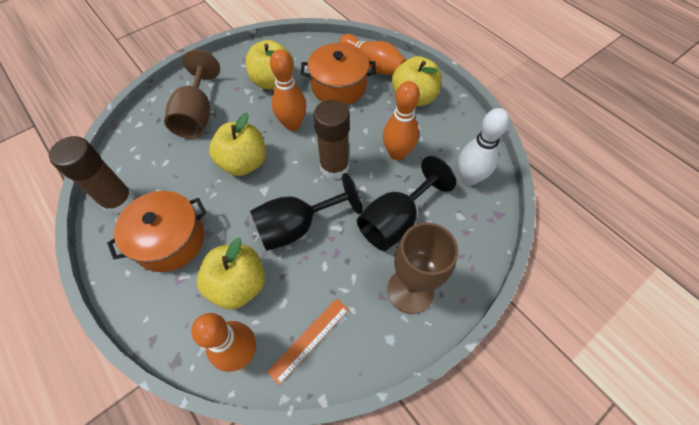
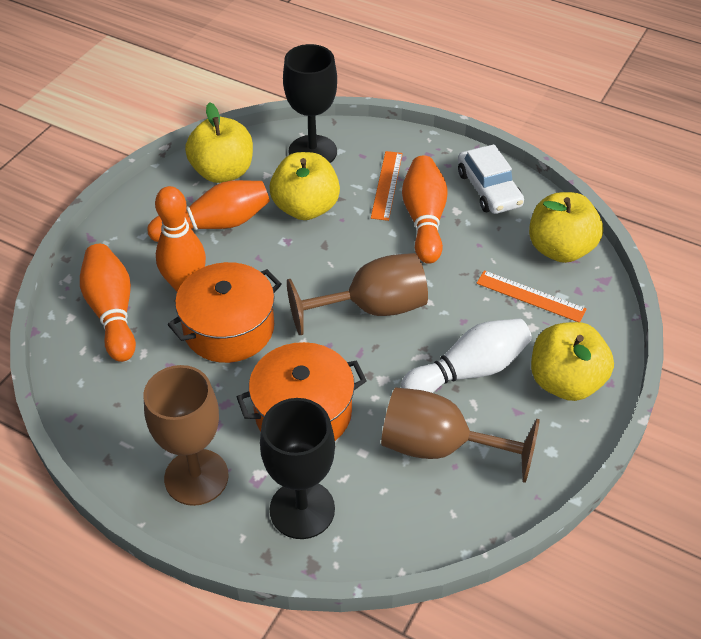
brown glue stick: [49,136,135,215] [314,100,350,179] = 2 -> none = 0
brown goblet: [164,50,220,139] [387,222,458,314] = 2 -> [144,365,229,506] [287,253,428,335] [381,388,540,483] = 3
orange ruler: [267,298,349,385] = 1 -> [371,151,403,221] [476,270,586,322] = 2
white car: none = 0 -> [458,144,524,214] = 1

